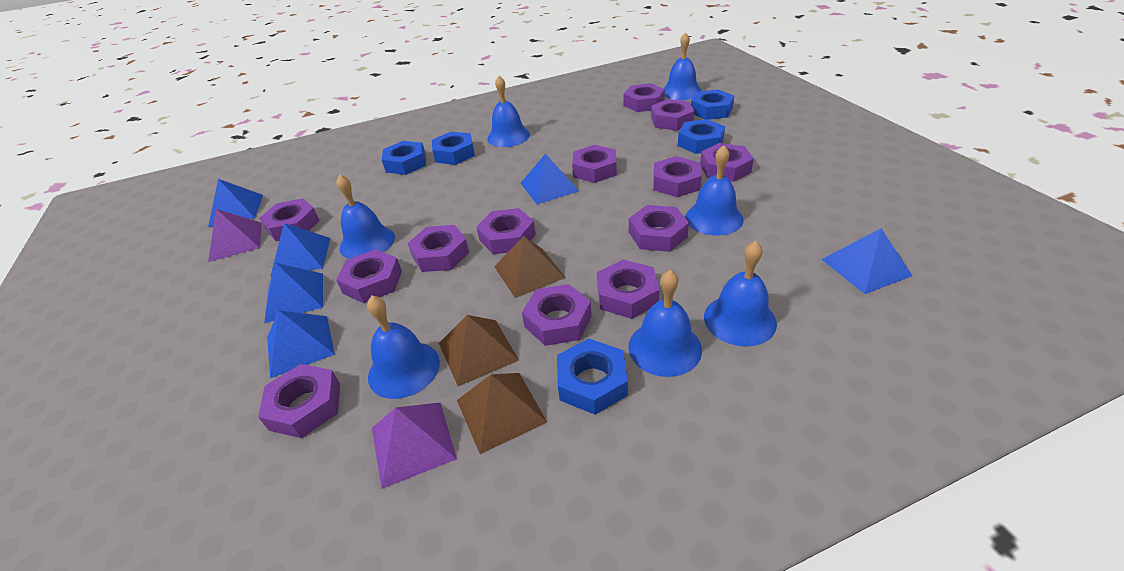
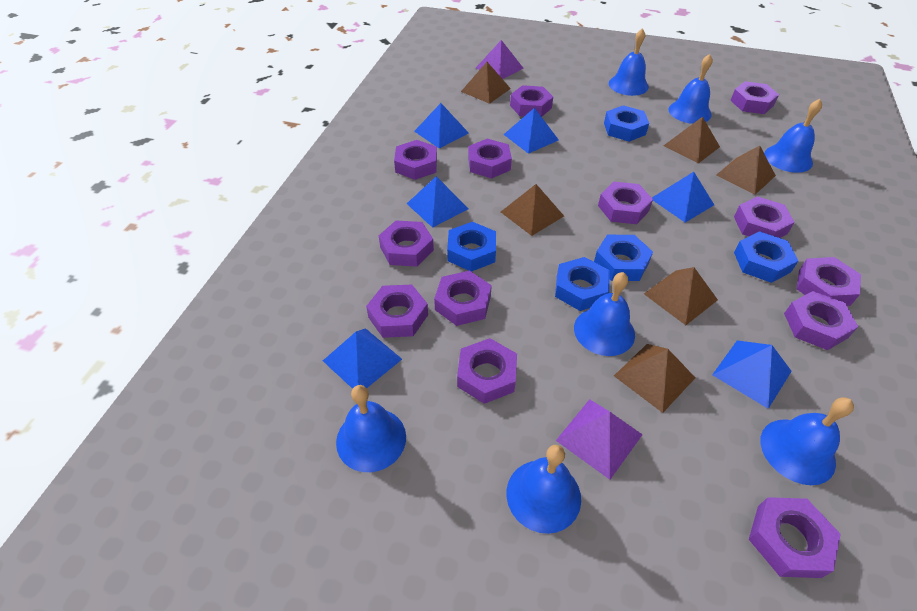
brown pyramid: [439,315,519,386] [457,373,547,454] [494,236,566,298] = 3 -> [461,62,511,104] [501,184,564,236] [614,344,695,413] [644,267,718,325] [664,117,720,163] [716,146,776,194] = 6

